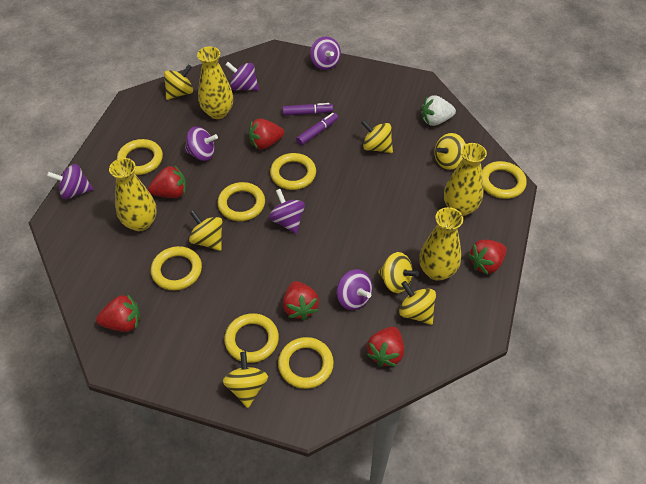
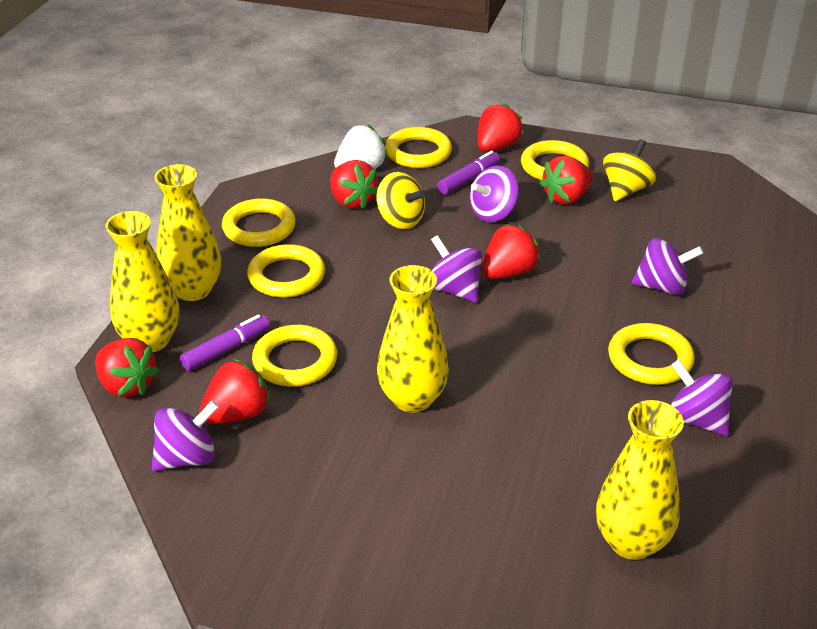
purple spinning top: [47,164,94,199] [184,126,218,161] [225,62,259,91] [269,189,305,234] [310,37,341,70] [337,269,373,310] = 6 -> [152,400,219,471] [431,235,482,303] [469,165,519,222] [631,238,703,295] [671,360,733,436] = 5
yellow ring: [117,139,163,175] [151,246,202,290] [217,182,265,221] [224,313,279,363] [270,153,316,190] [278,337,334,389] [482,161,527,199] = 7 -> [222,198,296,247] [247,244,325,298] [252,325,338,387] [385,127,452,168] [521,140,589,180] [608,323,695,385] = 6
yellow spinning top: [164,64,193,100] [189,210,223,251] [223,352,268,408] [361,120,393,153] [378,252,419,293] [399,281,436,325] [434,133,466,170] = 7 -> [377,172,425,229] [603,139,656,201] = 2

